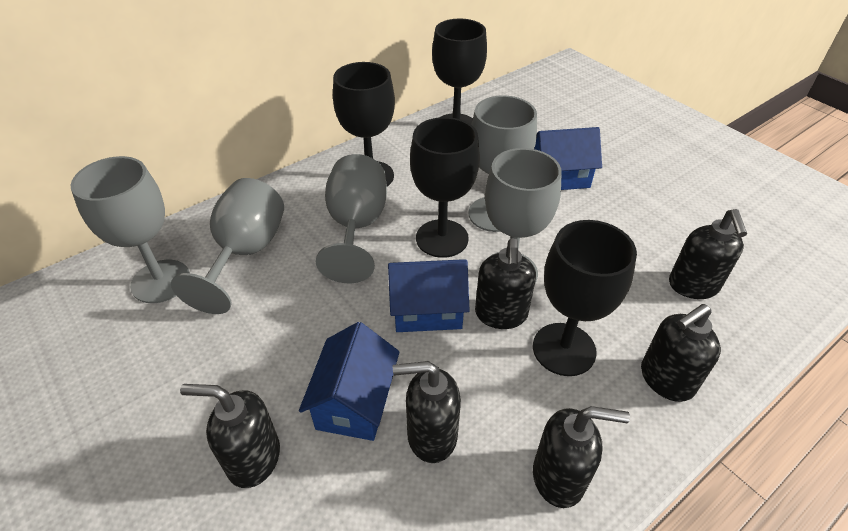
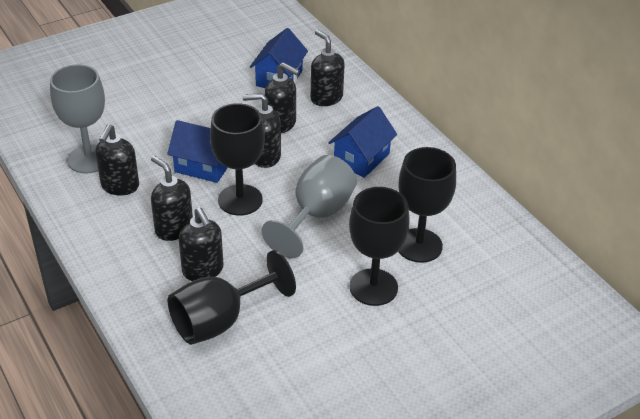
grey goblet: [70,156,190,303] [171,178,284,314] [316,154,387,283] [468,95,537,232] [485,148,562,283] = 5 -> [50,64,105,173] [262,155,357,258] = 2

